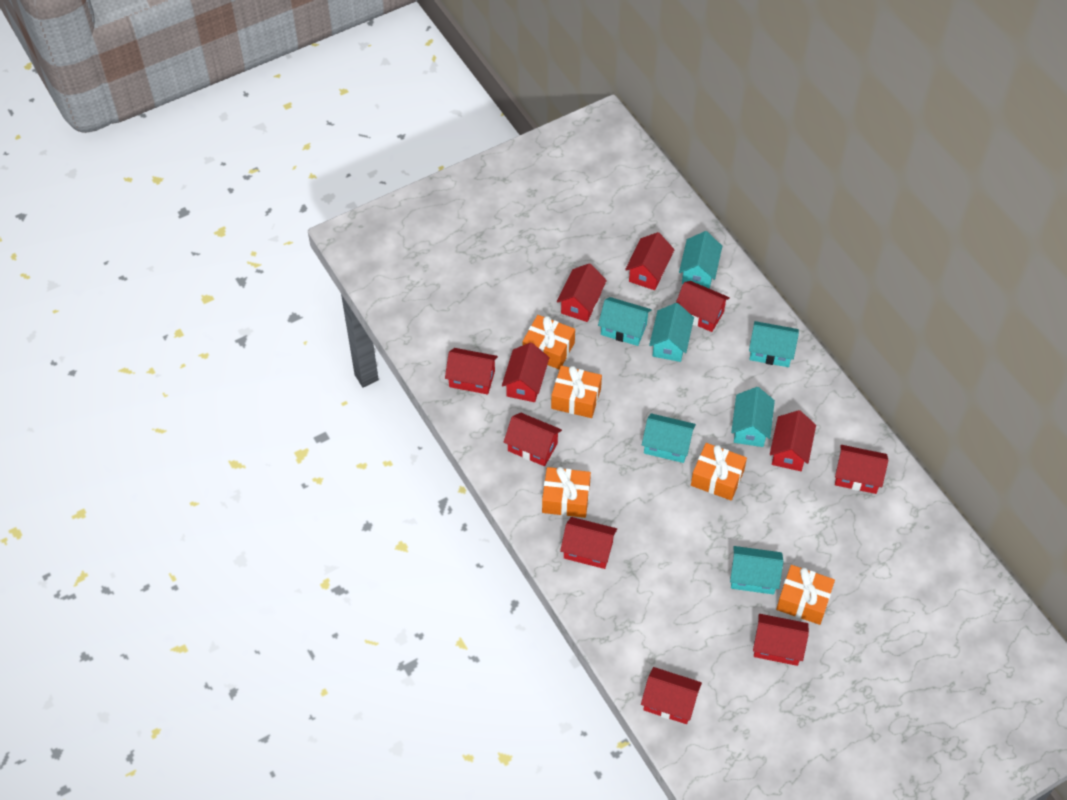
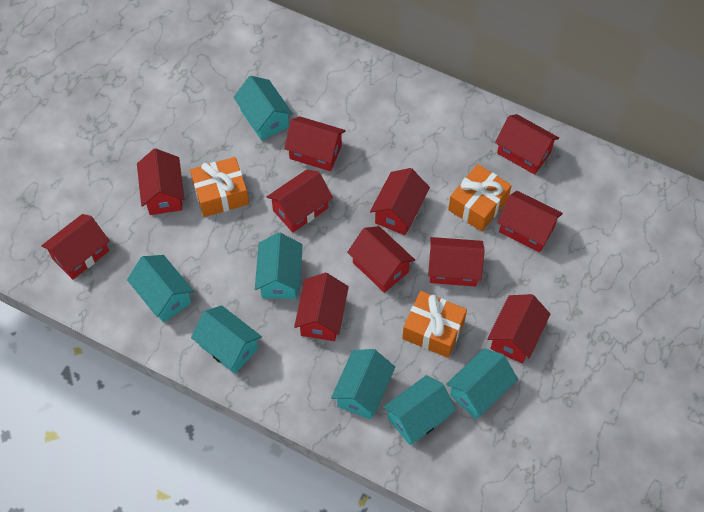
orange gift: [522,315,575,370] [542,467,591,518] [551,366,602,418] [691,443,747,501] [776,565,835,625] = 5 -> [190,157,249,217] [402,291,467,358] [448,164,512,232] = 3

